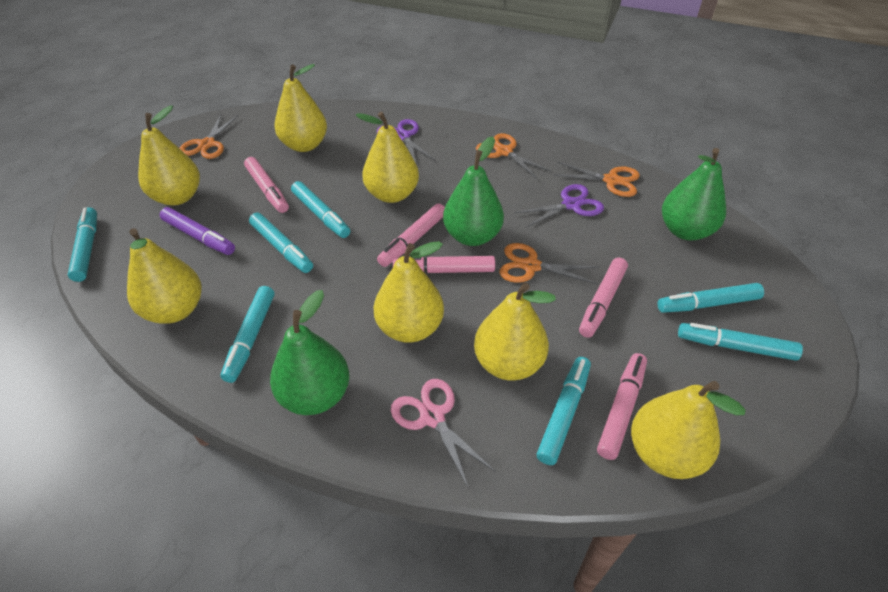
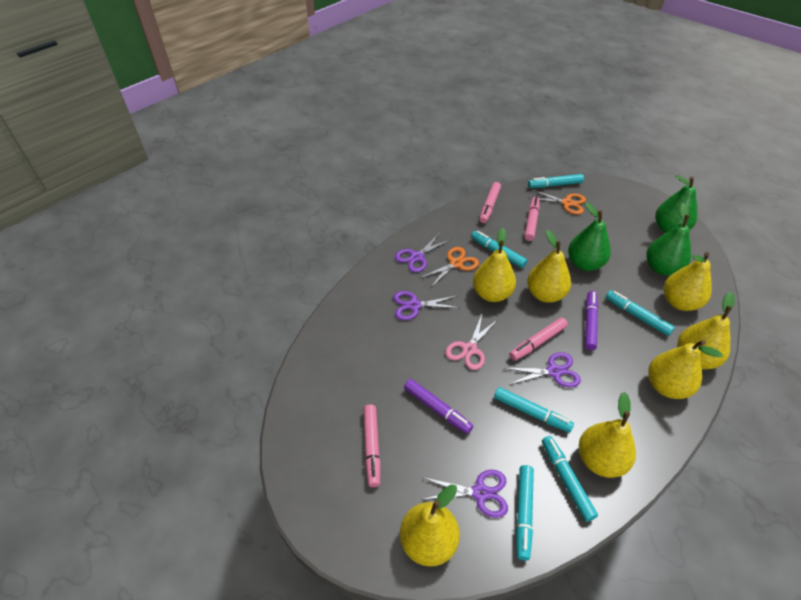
orange scissors: [179,114,239,159] [476,133,552,179] [499,243,598,284] [553,162,640,197] = 4 -> [420,247,479,288] [528,189,586,214] = 2
pink marker: [244,157,289,213] [377,203,445,267] [393,256,495,273] [579,258,628,338] [597,353,647,460] = 5 -> [363,404,381,487] [479,182,501,223] [509,317,568,361] [525,197,540,241] = 4
purple marker: [160,207,235,255] = 1 -> [404,379,473,434] [585,291,598,350] = 2
purple scissors: [377,119,435,165] [514,184,604,228] = 2 -> [393,291,460,320] [395,233,450,273] [421,470,508,518] [504,352,581,388] = 4
turquoise marker: [68,207,97,282] [220,286,275,383] [249,212,313,273] [291,181,350,238] [537,357,591,465] [658,283,764,313] [678,323,803,361] = 7 -> [471,231,527,268] [494,387,574,433] [516,465,534,561] [528,174,584,188] [542,436,598,522] [606,290,675,336] = 6

